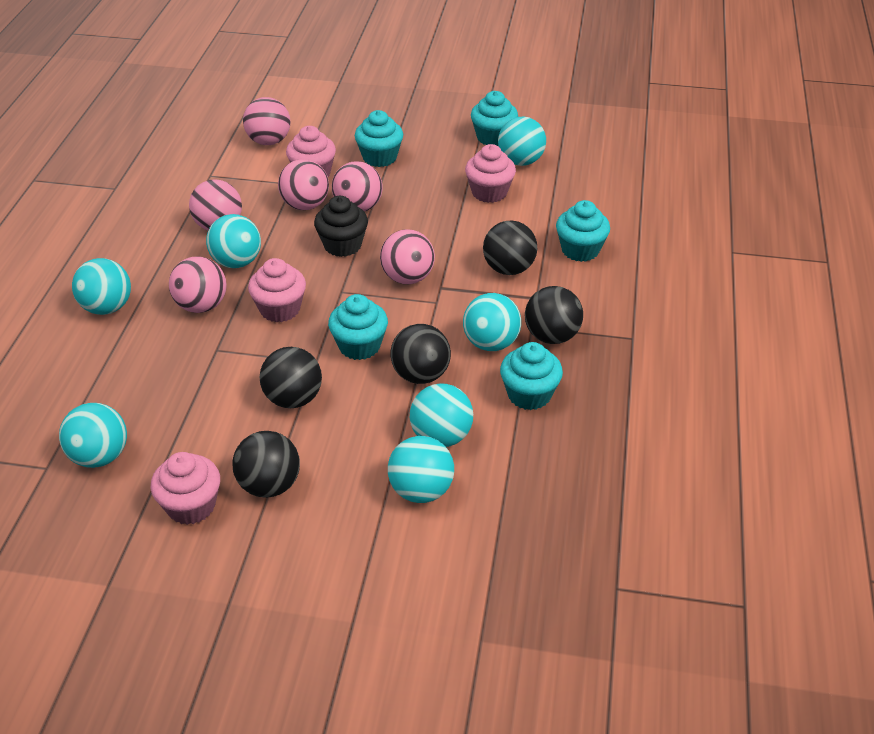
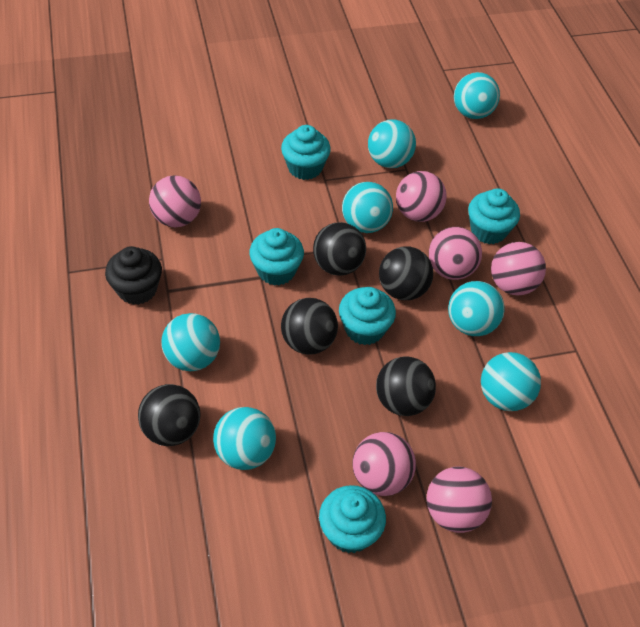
pink cupcake: [150,452,220,525] [248,258,306,322] [286,126,336,177] [465,144,516,203] = 4 -> none = 0

